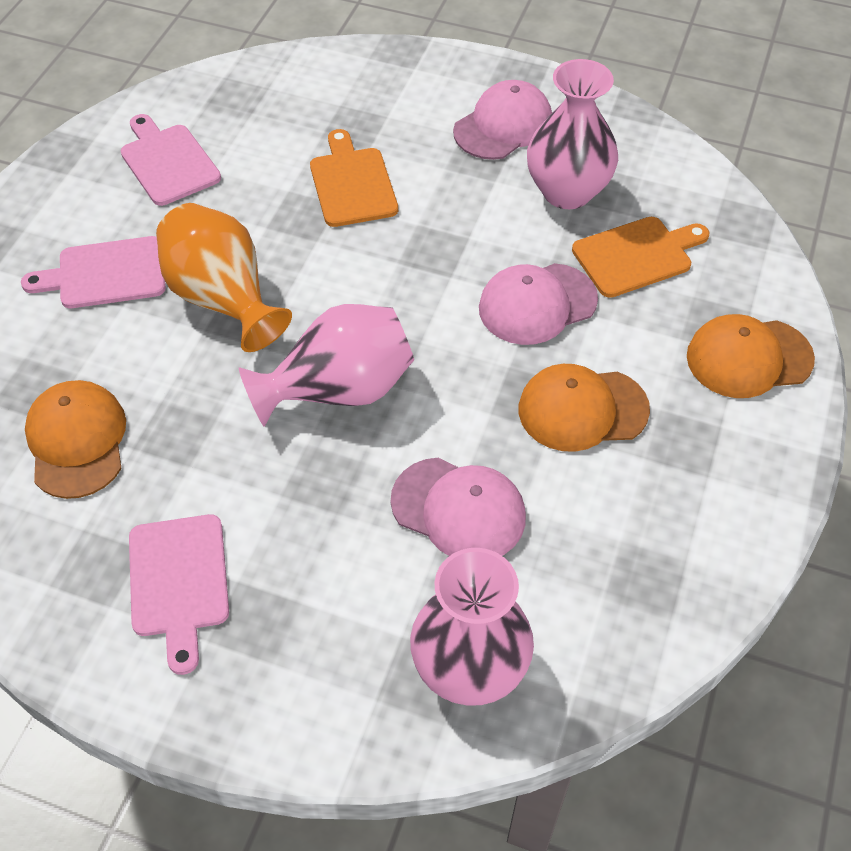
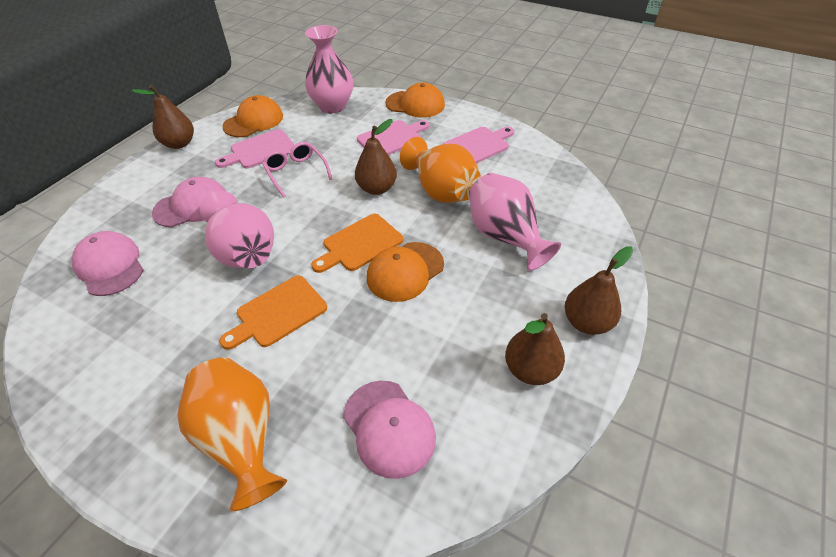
brown pear: none = 0 -> [131,85,194,149] [355,119,397,195] [505,313,565,385] [565,246,633,335] = 4
orange vase: [156,203,292,352] = 1 -> [177,357,287,511] [400,137,481,203] = 2
pink glasses: none = 0 -> [262,142,332,198] = 1

